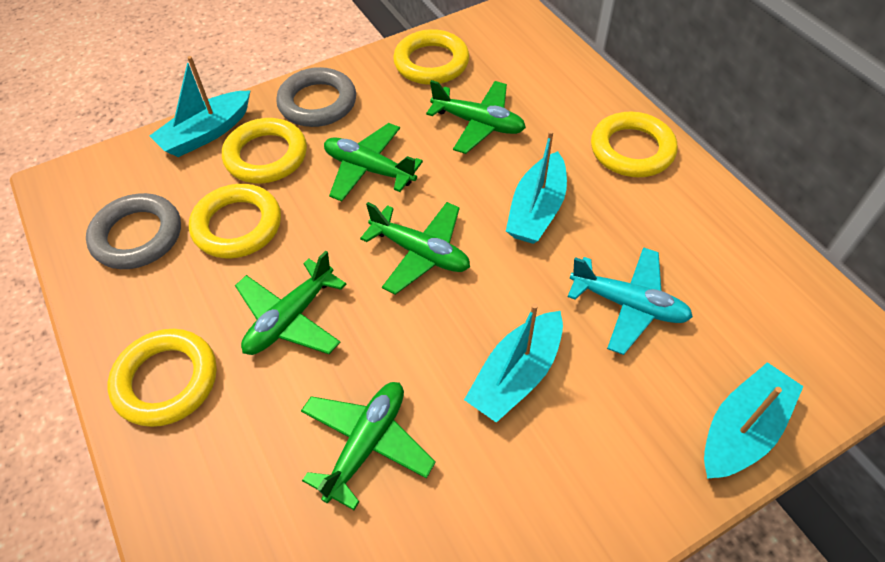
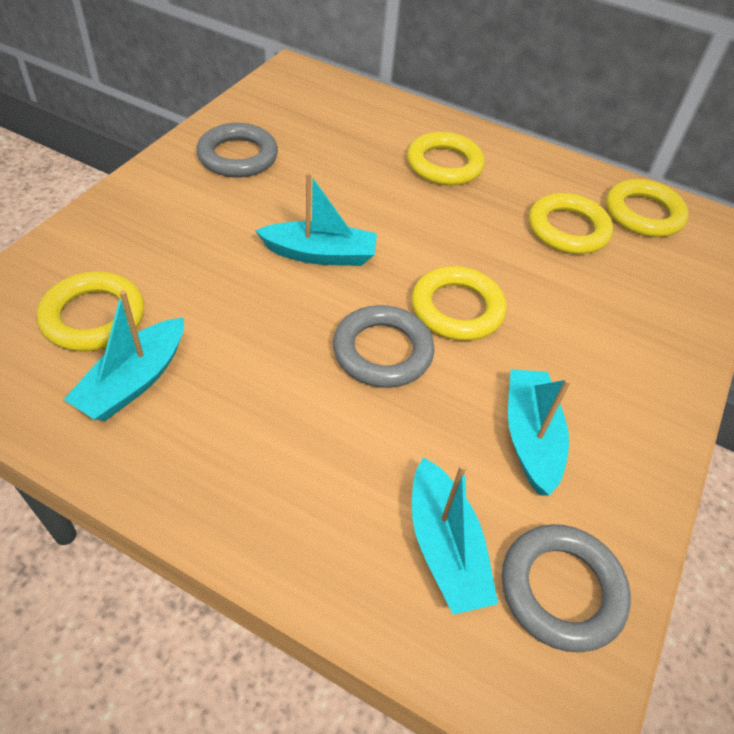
green plane: [235,251,346,355] [301,382,436,510] [324,123,423,202] [360,202,470,295] [426,80,526,154] = 5 -> none = 0
grey ring: [86,193,181,269] [276,67,356,127] = 2 -> [197,123,278,178] [333,305,435,388] [502,524,631,652] = 3
turquoise plane: [568,247,693,355] = 1 -> none = 0

